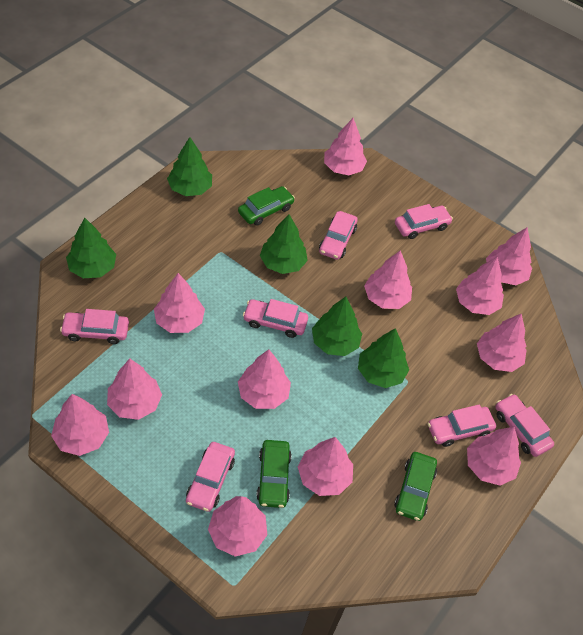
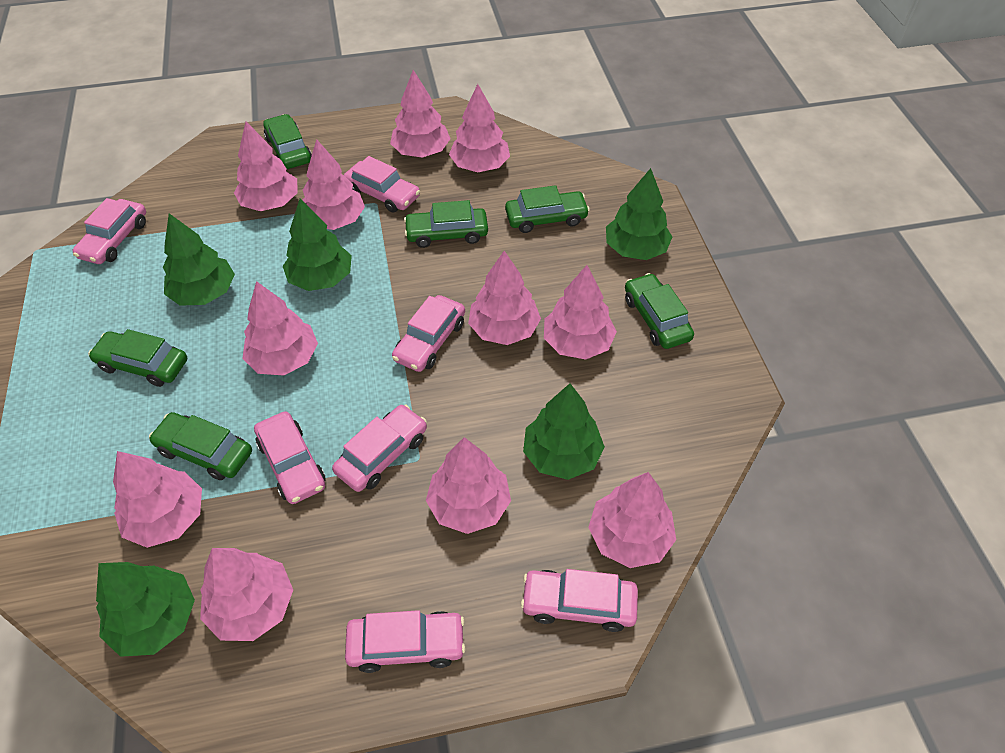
green car: [238,186,295,226] [256,440,292,508] [394,452,437,521] = 3 -> [88,329,187,387] [149,412,252,480] [263,114,312,169] [404,200,488,248] [505,185,590,233] [625,273,694,349] = 6
pink tree: [51,394,109,456] [107,358,162,420] [154,273,205,333] [208,496,268,557] [238,350,291,409] [298,437,353,496] [324,118,367,175] [364,250,412,309] [456,257,504,315] [467,427,521,486] [477,314,527,372] [486,228,532,285] = 12 -> [113,451,202,548] [200,548,293,641] [234,122,298,211] [242,281,318,375] [303,139,365,230] [390,70,451,158] [426,437,511,534] [449,84,510,172] [468,251,541,345] [544,265,617,360] [588,472,676,568] = 11

